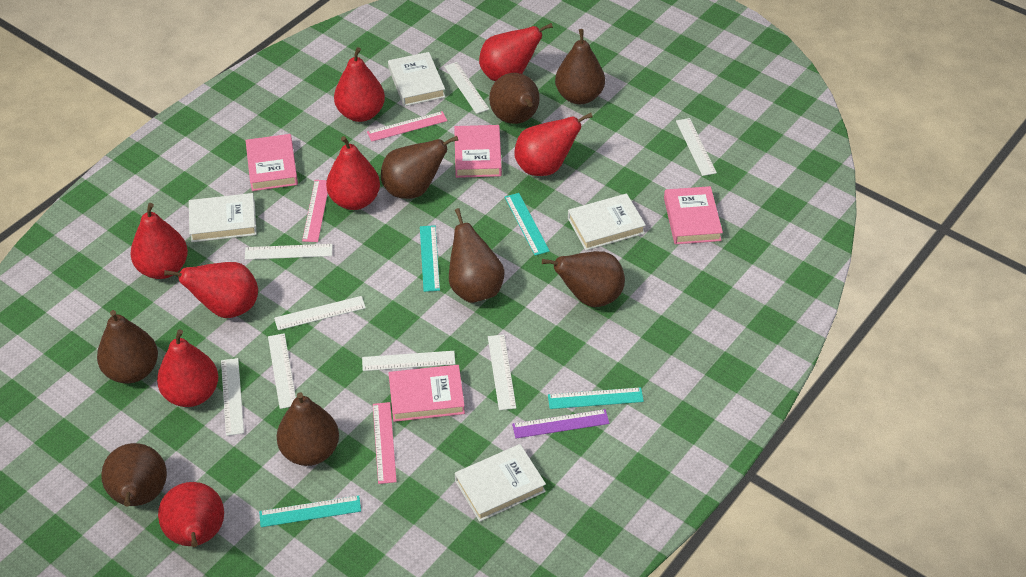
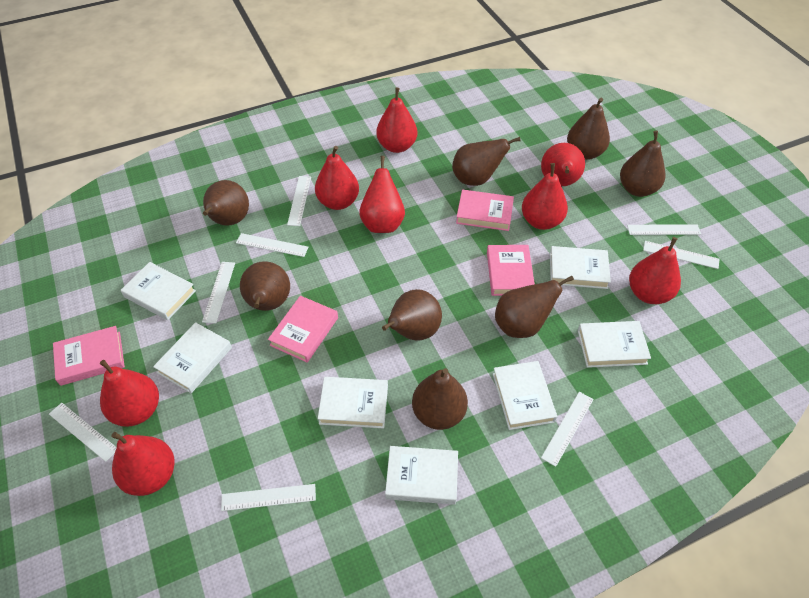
pink ruler: [302,180,328,242] [367,111,447,142] [373,402,397,484] = 3 -> none = 0
purple ruler: [512,409,609,438] = 1 -> none = 0
turquoise ruler: [259,495,361,527] [420,225,440,292] [505,193,550,256] [548,387,644,409] = 4 -> none = 0
white book: [189,193,257,242] [388,52,445,106] [455,444,546,522] [568,193,646,250] = 4 -> [121,262,196,320] [153,322,232,393] [318,377,388,428] [385,446,458,505] [493,361,557,430] [550,246,611,289] [578,321,651,368] = 7

